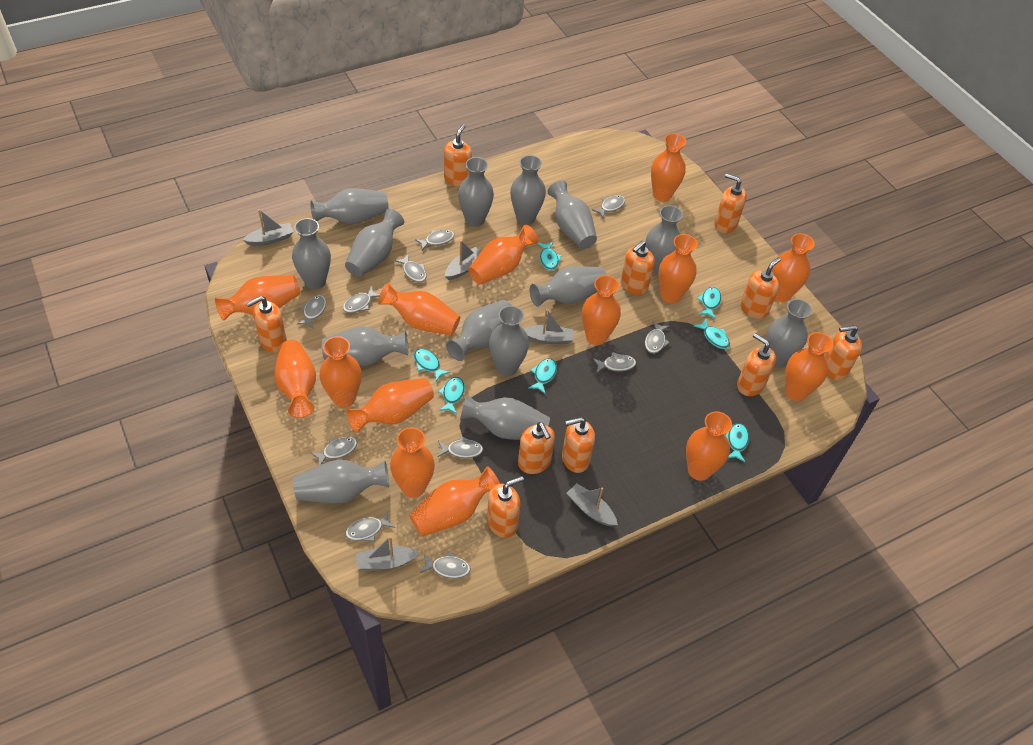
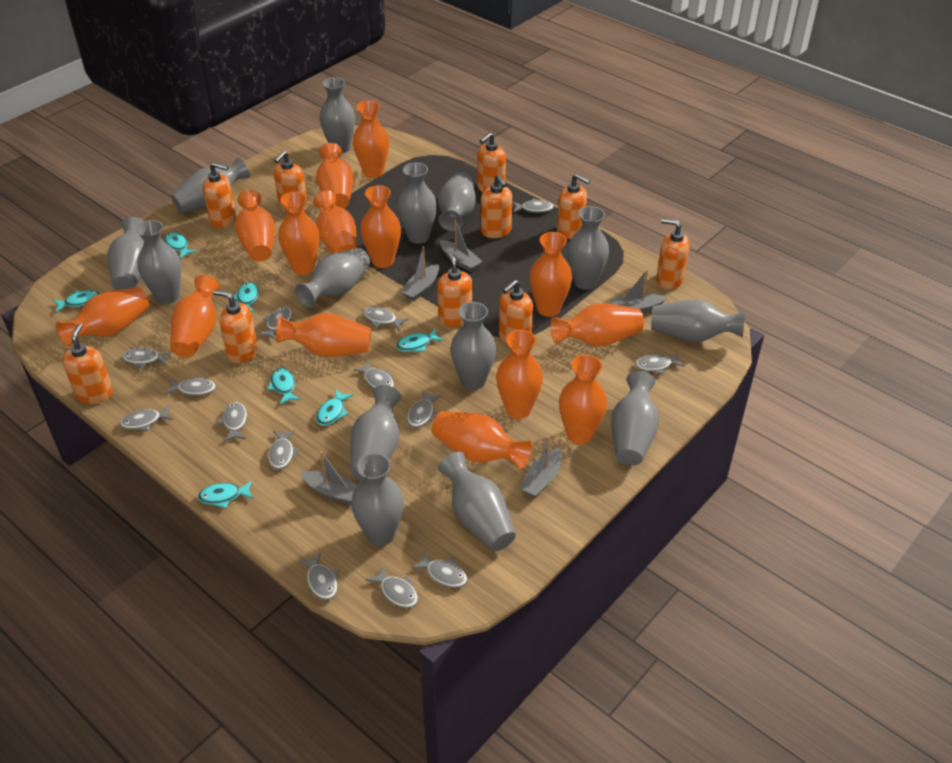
grey fish: [297,295,326,328] [311,437,357,465] [343,287,380,313] [345,511,395,542] [394,254,426,282] [415,230,454,250] [420,552,471,579] [438,436,483,459] [592,195,625,218] [593,352,636,373] [645,321,670,354] = 11 -> [120,405,173,431] [122,348,172,369] [165,375,216,396] [217,402,247,441] [258,307,292,340] [268,430,299,470] [298,552,339,600] [353,361,394,389] [363,307,409,330] [366,565,418,608] [407,391,441,428] [411,551,468,588] [513,198,554,213] [635,352,685,375] = 14

